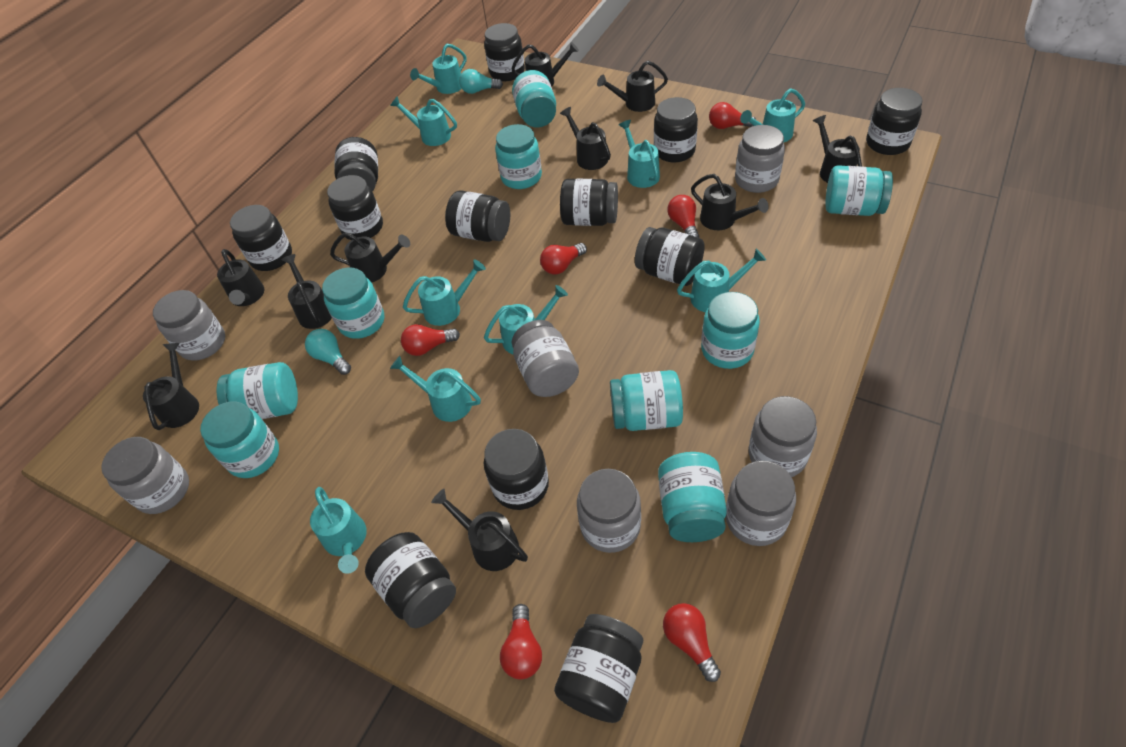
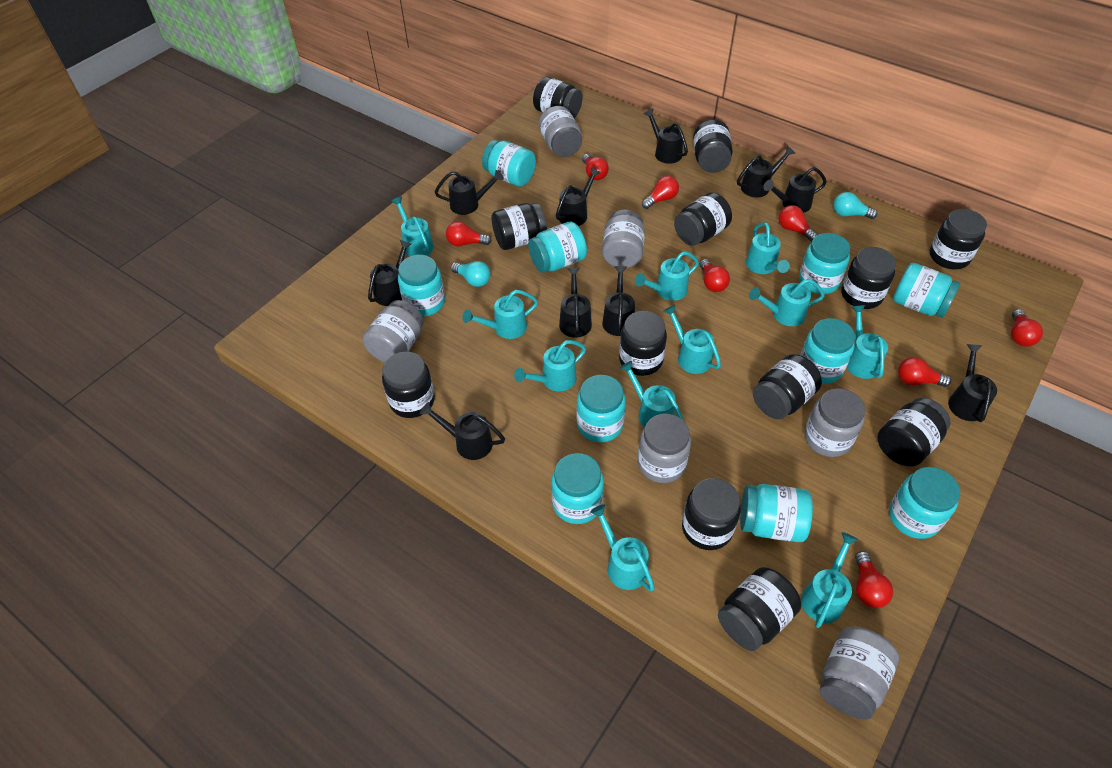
grey jar: [101,437,189,514] [153,290,225,361] [512,320,579,397] [577,469,641,553] [726,461,796,546] [735,125,785,193] [749,396,817,477] = 7 -> [363,300,424,363] [539,106,582,157] [602,209,645,268] [638,414,691,483] [804,388,865,457] [820,627,899,720] = 6
red light bulb: [401,324,460,356] [500,604,542,679] [540,243,587,274] [663,603,721,682] [668,195,699,237] [709,102,756,129] = 6 -> [446,222,492,247] [582,154,609,180] [642,176,679,209] [699,259,730,292] [779,205,818,241] [855,551,893,608] [898,357,951,387] [1011,309,1043,347] = 8
turquoise jar: [200,402,279,478] [217,362,298,419] [322,268,384,339] [495,124,542,189] [512,70,556,127] [610,370,683,431] [658,452,727,542] [701,292,760,369] [825,165,893,216] = 9 -> [398,255,445,316] [482,140,536,187] [528,221,587,273] [551,453,604,524] [576,375,626,442] [740,484,813,542] [799,233,850,294] [801,318,855,384] [889,467,960,539] [893,263,960,318] = 10
turquoise watering can: [310,487,367,574] [390,96,457,146] [390,356,481,422] [403,259,486,326] [410,44,467,94] [484,285,568,354] [619,120,660,188] [677,249,766,312] [740,88,805,143] = 9 -> [391,196,434,257] [462,290,538,339] [514,340,586,391] [590,504,655,591] [620,361,683,427] [635,251,699,301] [663,305,721,374] [746,222,790,274] [749,279,825,326] [801,532,858,628] [847,305,888,379] = 11

